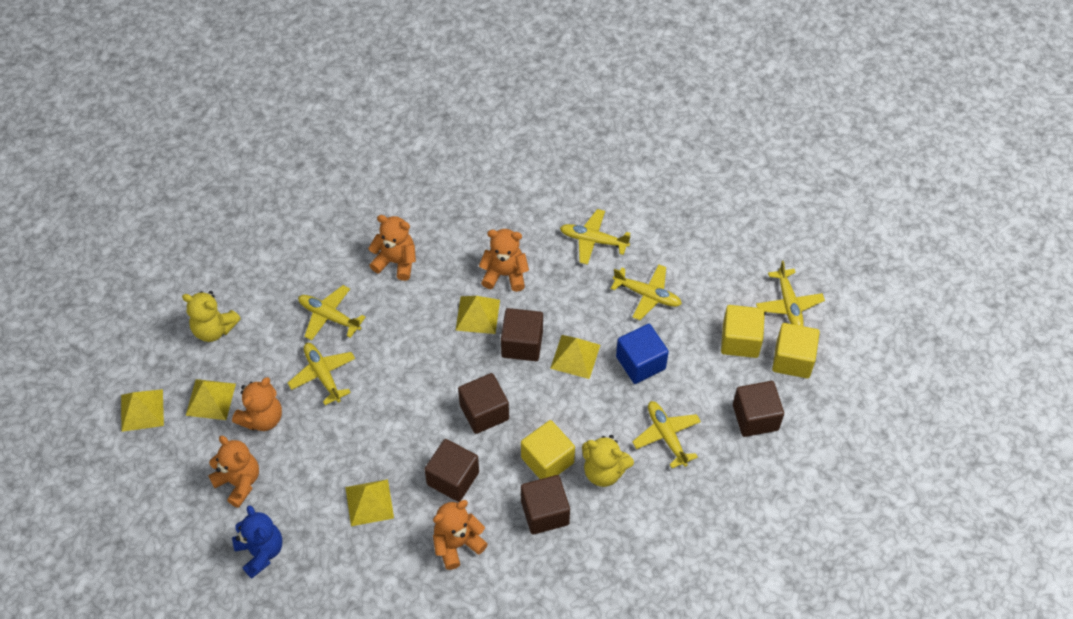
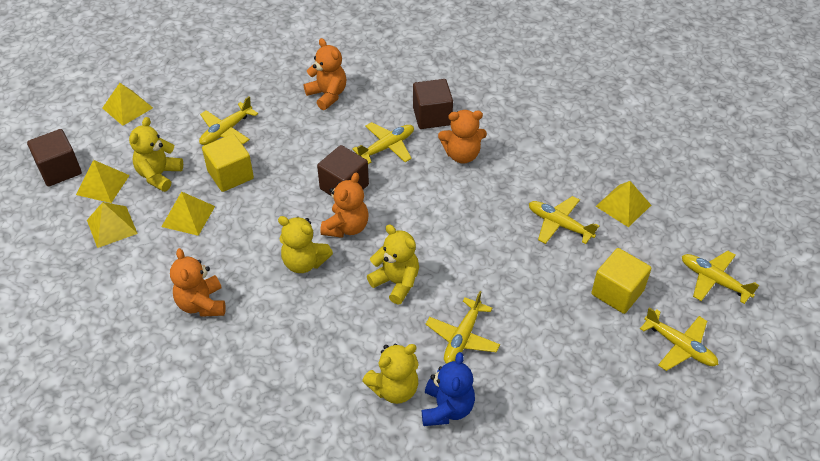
blue cube: [616,324,669,384] = 1 -> none = 0
brown cube: [424,439,479,502] [458,373,509,434] [501,308,543,361] [521,475,570,535] [733,381,784,437] = 5 -> [27,129,82,187] [317,145,369,195] [413,79,453,129] = 3
orange teddy bear: [208,436,259,508] [232,377,282,431] [368,215,416,281] [433,500,488,570] [479,229,529,292] = 5 -> [170,248,225,317] [304,38,347,110] [320,173,368,238] [438,110,487,164] = 4
yellow cube: [521,420,575,479] [721,305,765,358] [772,323,820,378] = 3 -> [202,134,254,192] [591,248,652,314] = 2
yellow teddy bear: [182,291,241,342] [582,435,634,487] = 2 -> [129,117,183,192] [278,216,333,273] [362,344,419,404] [367,224,419,304] = 4

